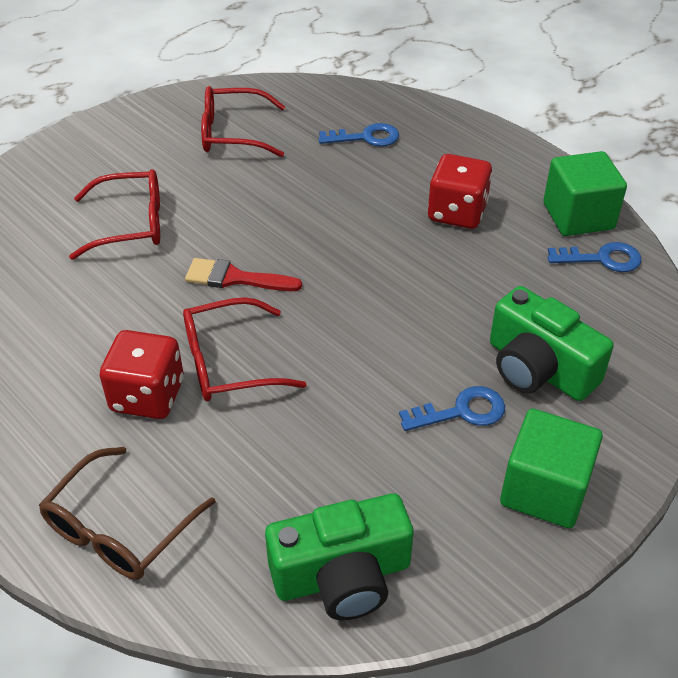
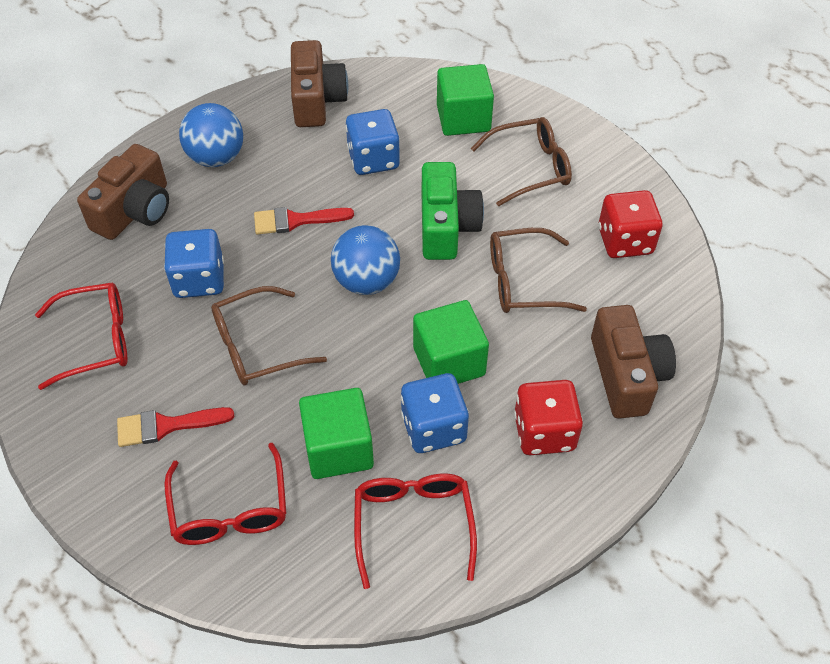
blue ball: none = 0 -> [179,103,243,167] [331,225,400,295] = 2
blue dice: none = 0 -> [164,229,224,298] [345,109,400,175] [401,373,469,453] = 3
blue key: [319,123,399,146] [399,386,505,431] [548,242,642,272] = 3 -> none = 0
brown camera: none = 0 -> [77,144,169,240] [291,40,348,127] [591,305,676,419] = 3
brown glasses: [39,447,216,580] = 1 -> [211,286,327,385] [471,117,572,206] [490,228,587,313] = 3
green camera: [265,493,414,620] [490,286,614,401] = 2 -> [422,162,484,260] = 1
green cube: [500,409,603,528] [543,151,627,236] = 2 -> [299,388,374,479] [413,300,489,384] [437,64,494,136] = 3
red brush: [185,258,302,291] = 1 -> [117,407,235,447] [254,207,354,235] = 2

